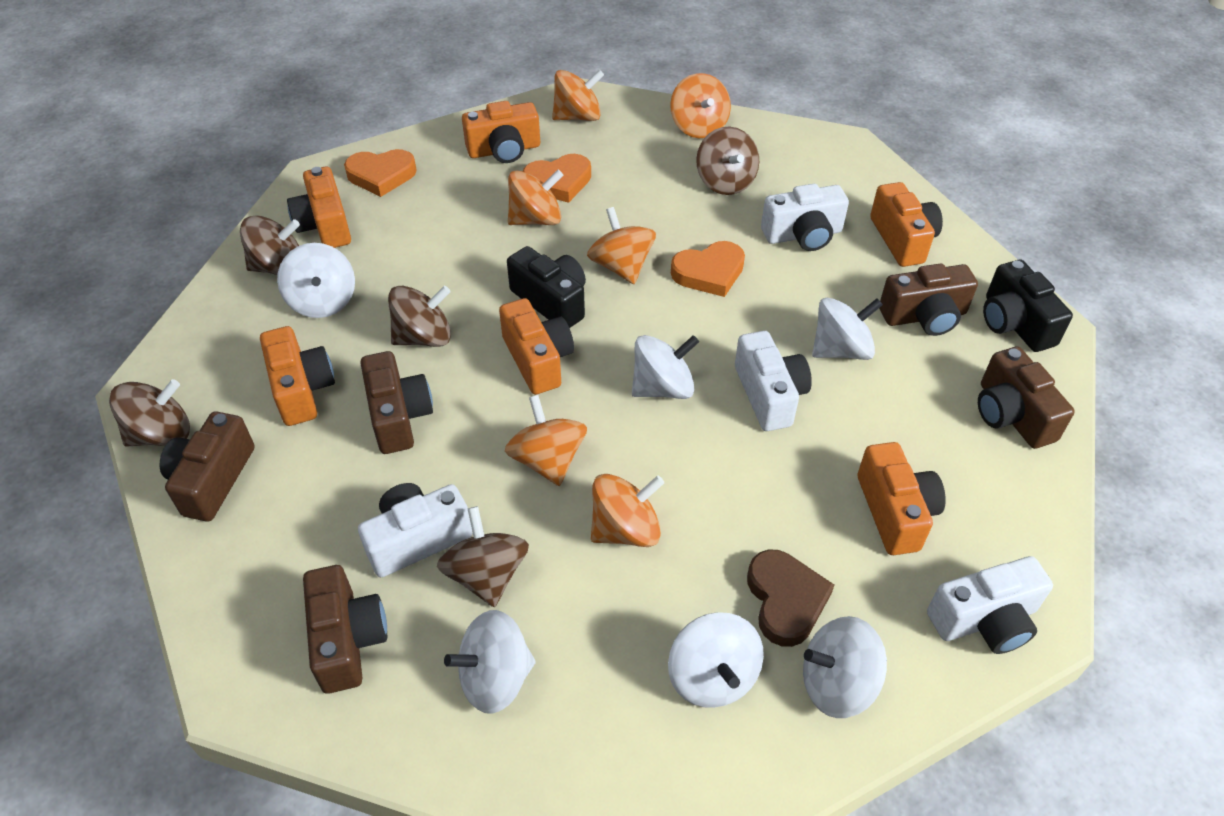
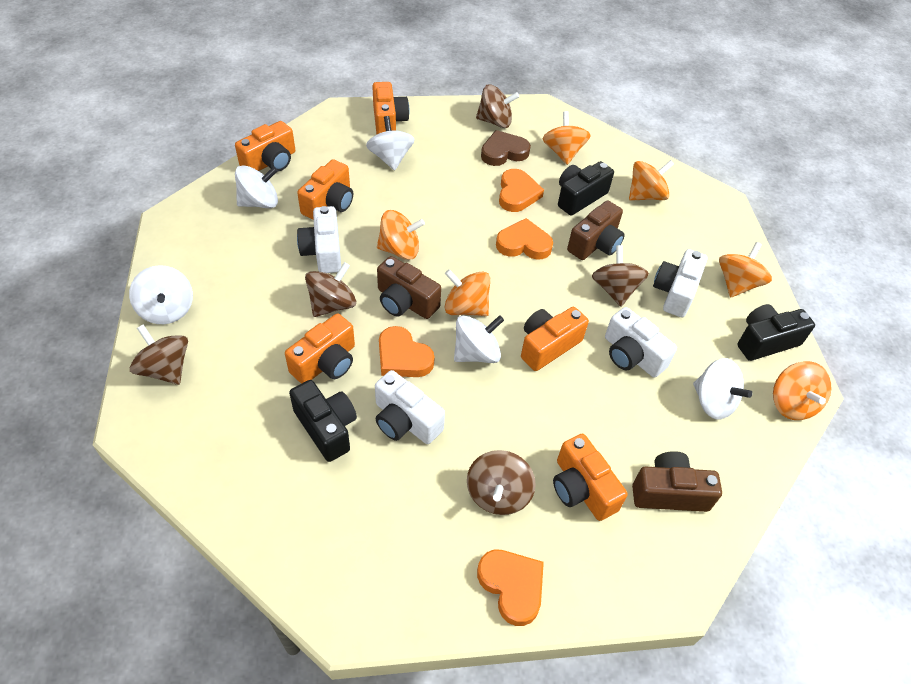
black camera: [507,246,586,328] [983,260,1073,352] = 2 -> [289,380,357,462] [558,161,614,215] [737,304,815,361] = 3
brown camera: [160,412,255,522] [303,565,387,694] [360,351,433,454] [879,263,978,336] [978,346,1075,449] = 5 -> [377,256,441,319] [567,200,625,260] [632,451,722,512] = 3
orange heart: [344,149,417,197] [522,154,591,203] [671,241,745,297] = 3 -> [379,326,435,377] [477,549,544,626] [496,218,553,260] [499,169,544,212] = 4
white spinning top: [277,243,355,318] [444,610,536,714] [632,335,699,399] [668,612,764,708] [803,616,887,718] [812,298,883,360] = 6 -> [129,265,193,324] [235,165,278,208] [366,116,415,171] [454,315,504,363] [693,358,753,420] = 5

